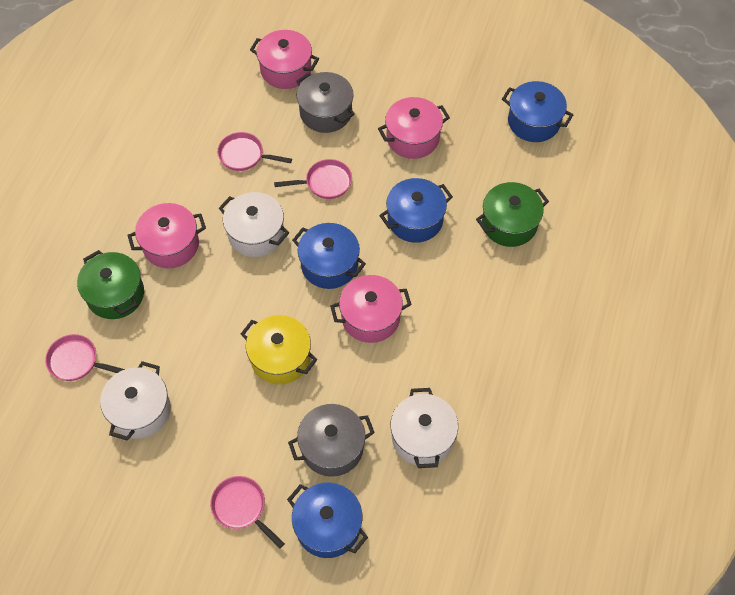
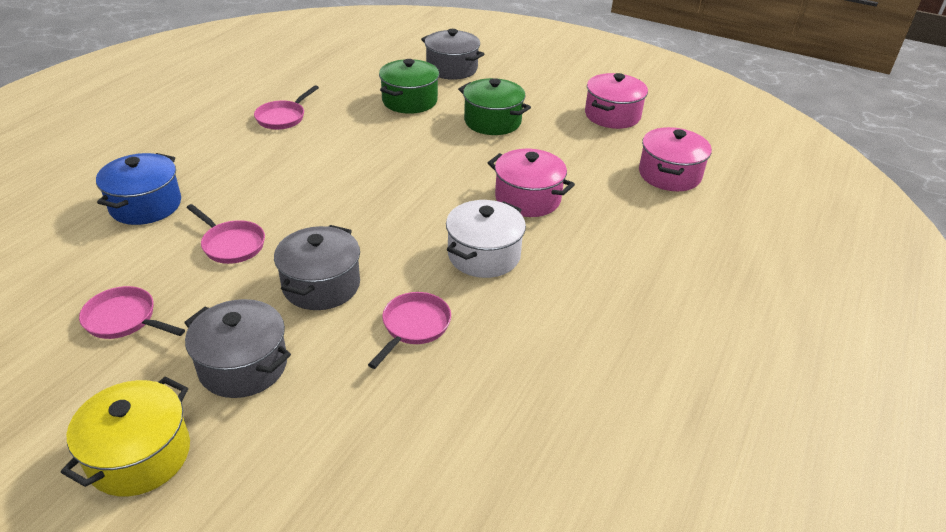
blue pot: [287,483,368,558] [292,223,366,289] [379,178,453,243] [502,81,573,142] = 4 -> [96,153,181,225] = 1
grey pot: [288,404,375,477] [296,72,355,133] = 2 -> [184,299,291,398] [274,225,360,310] [421,29,485,80] = 3
pink pot: [127,203,206,268] [250,30,319,89] [330,275,412,343] [378,97,450,159] = 4 -> [488,149,575,217] [585,73,648,129] [639,127,712,191] = 3
white pot: [100,361,171,441] [219,192,289,257] [390,388,458,468] = 3 -> [446,200,526,278] = 1

